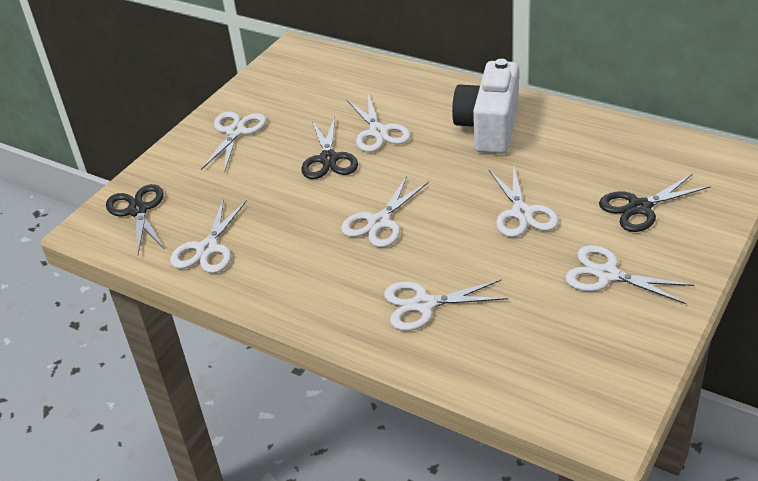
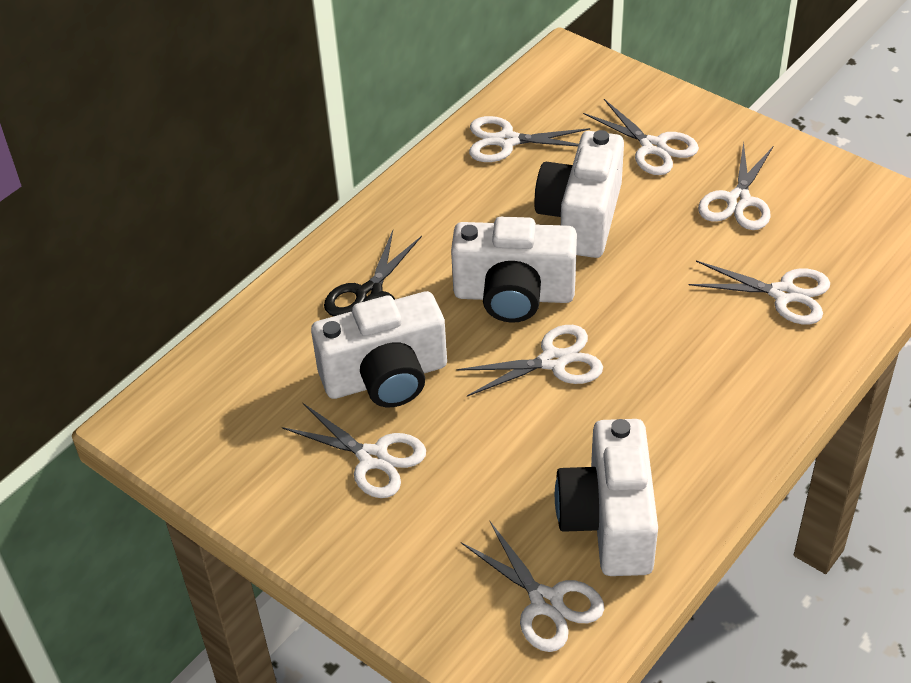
black scissors: [106,184,165,254] [301,116,358,179] [599,174,711,232] = 3 -> [324,230,422,316] = 1
white camera: [452,59,519,154] = 1 -> [311,291,447,407] [451,217,577,323] [534,130,624,258] [555,419,658,576] = 4

